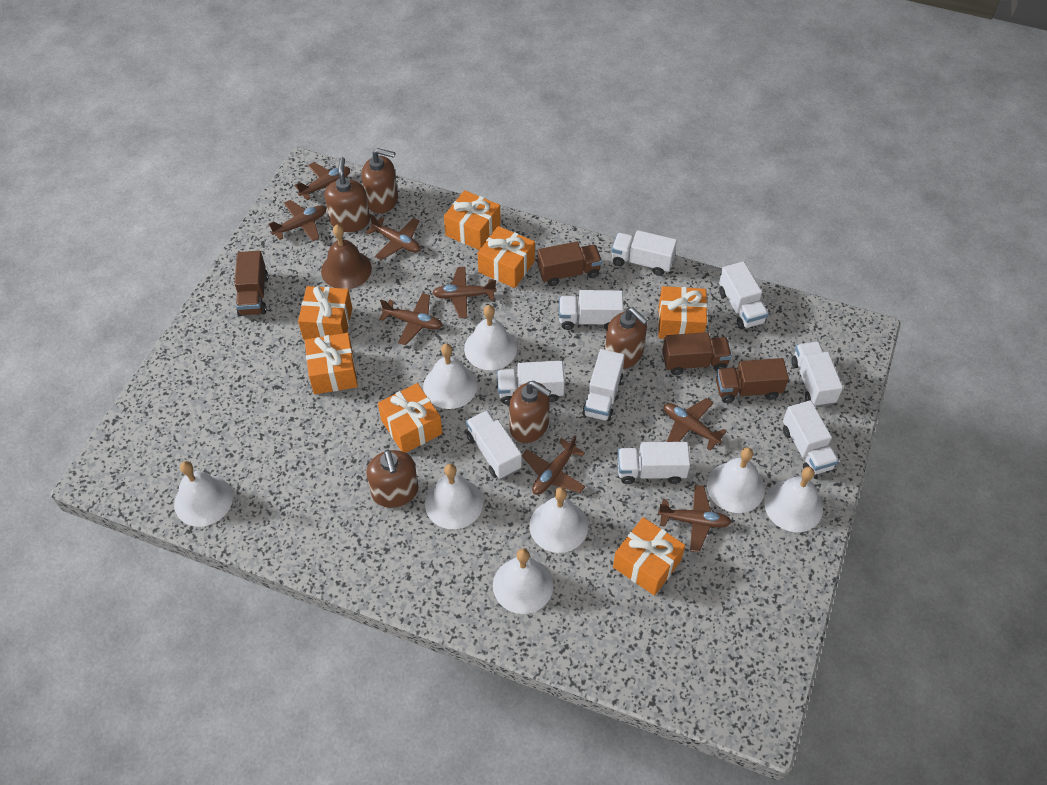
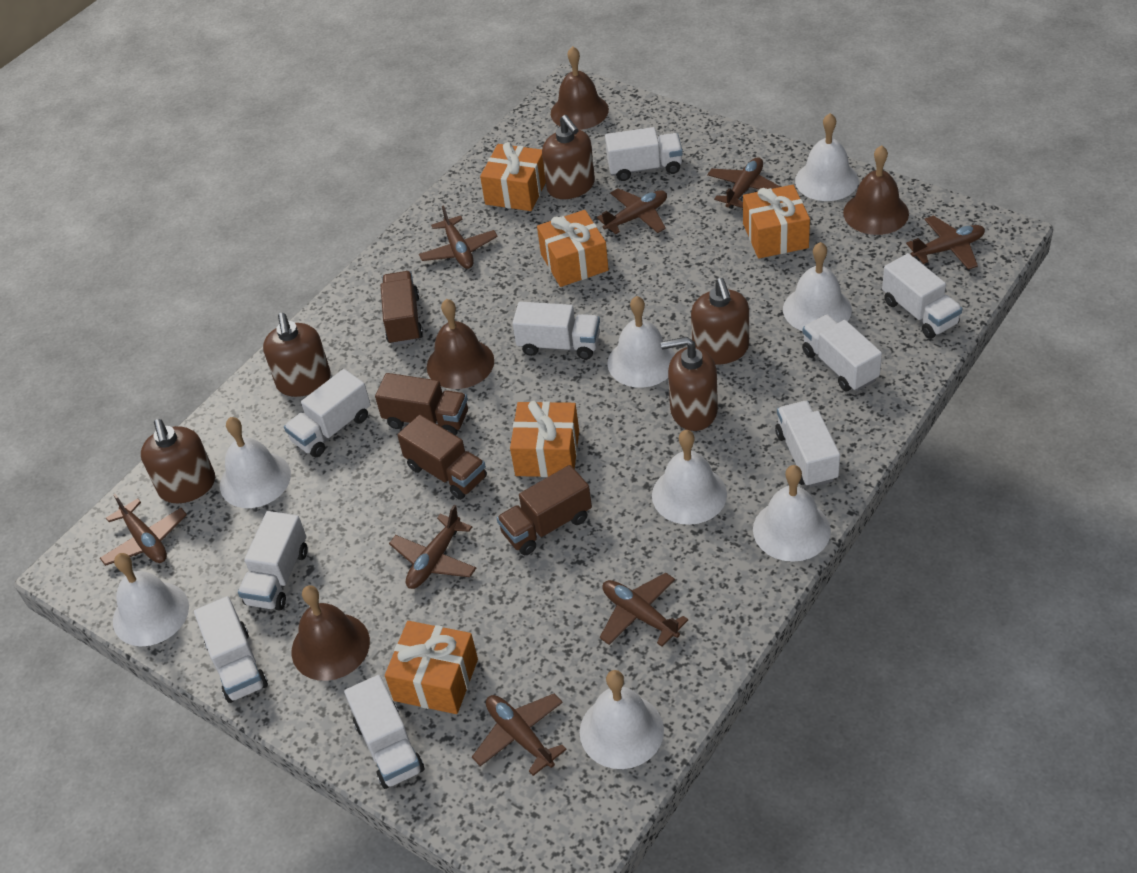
brown bell: [321,225,372,289] = 1 -> [292,585,370,681] [427,299,494,389] [551,46,609,130] [843,145,909,235] = 4
orange gift: [298,286,352,340] [305,333,358,394] [378,383,442,453] [444,190,501,250] [478,226,535,288] [613,517,685,596] [658,286,707,339] = 7 -> [385,621,478,714] [480,142,546,211] [510,401,579,477] [537,210,609,287] [743,185,810,259] = 5

